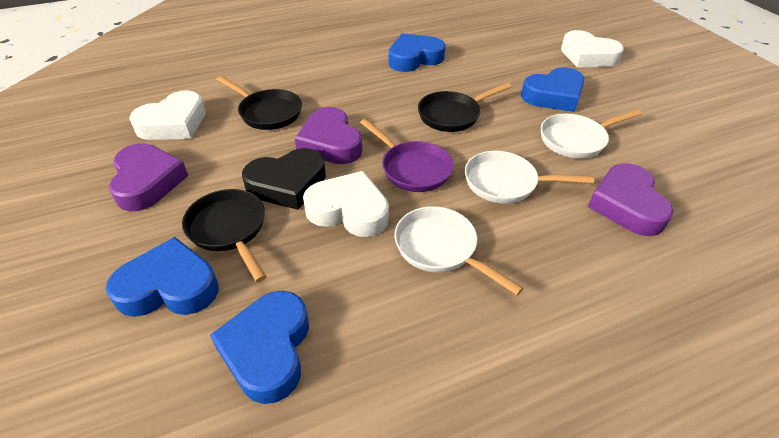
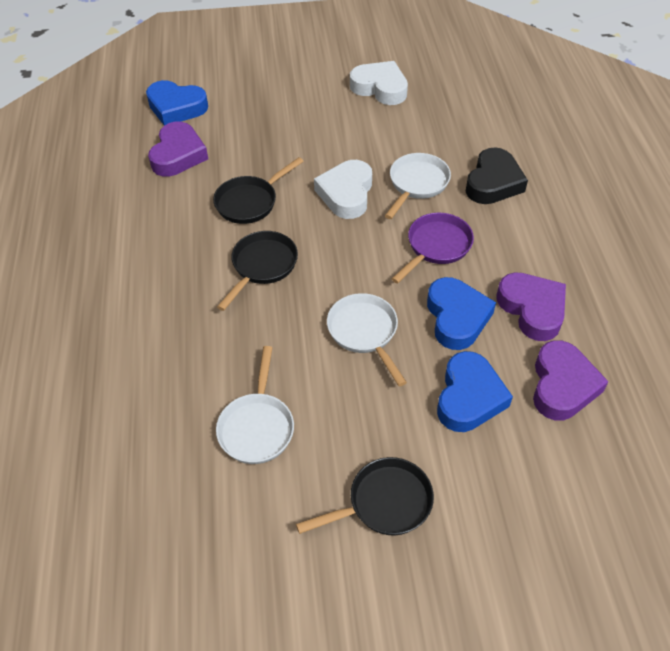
blue heart: [106,237,218,317] [210,291,309,404] [389,33,445,72] [521,67,585,112] = 4 -> [146,80,208,126] [427,277,496,350] [437,351,513,432] = 3
white heart: [129,90,206,140] [303,171,389,237] [561,30,624,67] = 3 -> [314,160,372,219] [350,61,408,105] = 2

